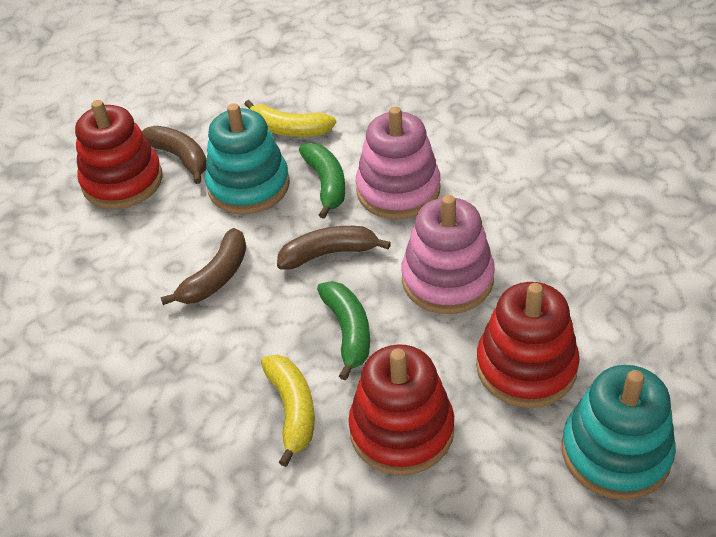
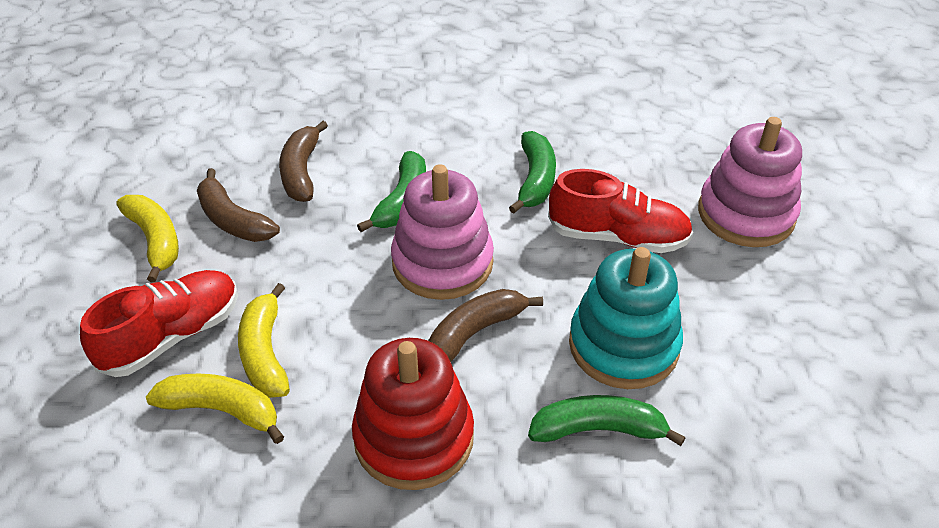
green banana: [299,143,345,219] [317,281,370,381] = 2 -> [357,151,426,232] [509,131,556,214] [528,395,685,446] = 3
red shoe: none = 0 -> [80,270,238,377] [548,169,693,253] = 2
red stacking toy: [75,100,163,209] [348,344,454,475] [476,282,580,408] = 3 -> [352,338,474,490] = 1
turquoise stacking toy: [205,103,290,214] [562,365,676,500] = 2 -> [569,247,683,389] = 1
yellow banana: [244,100,336,137] [261,355,315,467] = 2 -> [116,195,179,283] [146,374,284,444] [238,283,290,398] = 3

